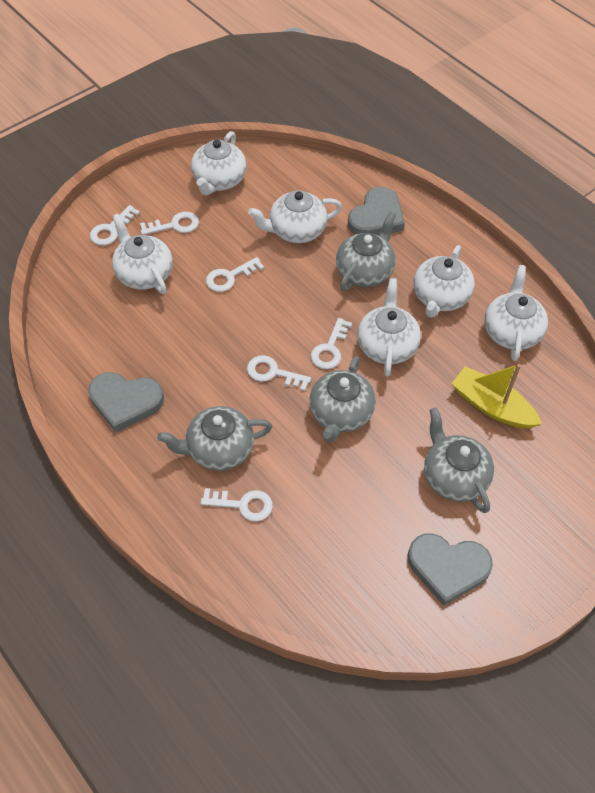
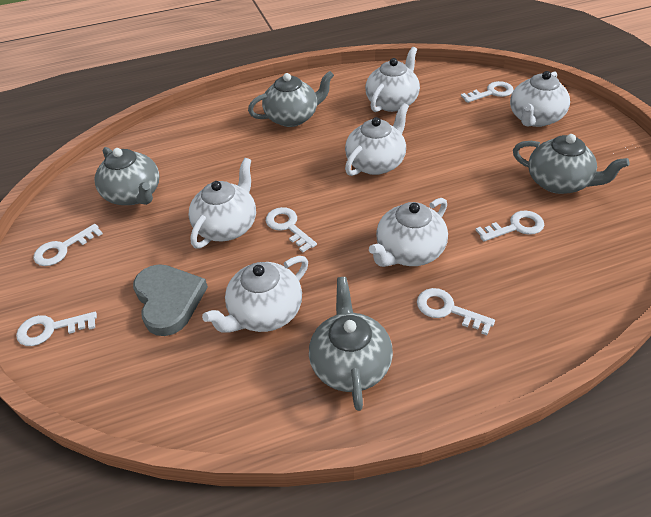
grey heart: [88,372,164,432] [348,187,405,235] [408,533,493,606] = 3 -> [133,264,208,336] = 1
yellow boat: [451,364,542,429] = 1 -> none = 0

